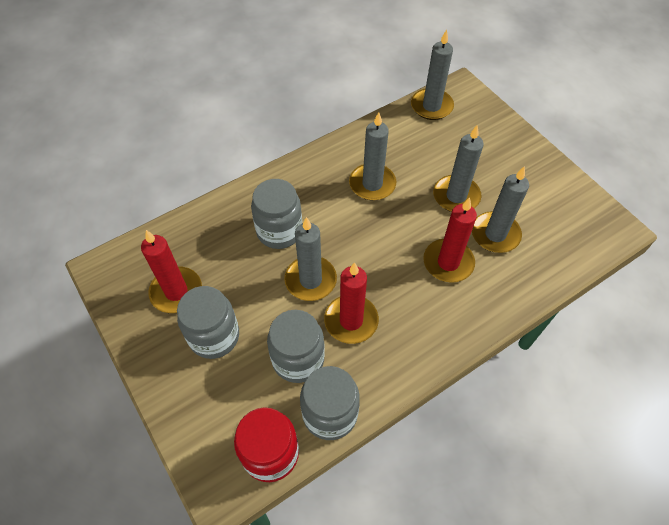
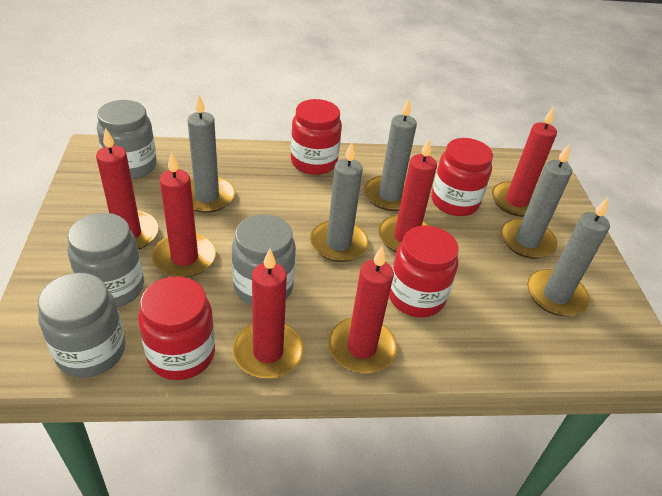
red candle: [141,230,202,313] [324,262,379,344] [423,197,477,283] = 3 -> [96,127,158,250] [152,152,216,278] [232,248,304,378] [328,246,397,373] [378,138,437,252] [492,107,557,217] = 6
red jar: [234,407,299,482] = 1 -> [138,276,215,380] [291,99,342,175] [389,225,459,318] [431,138,493,216] = 4

